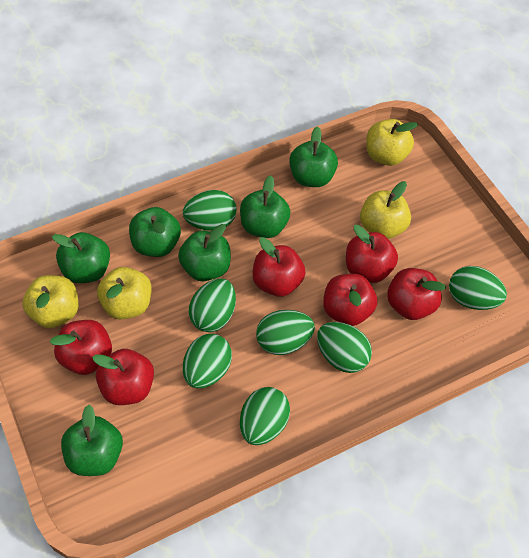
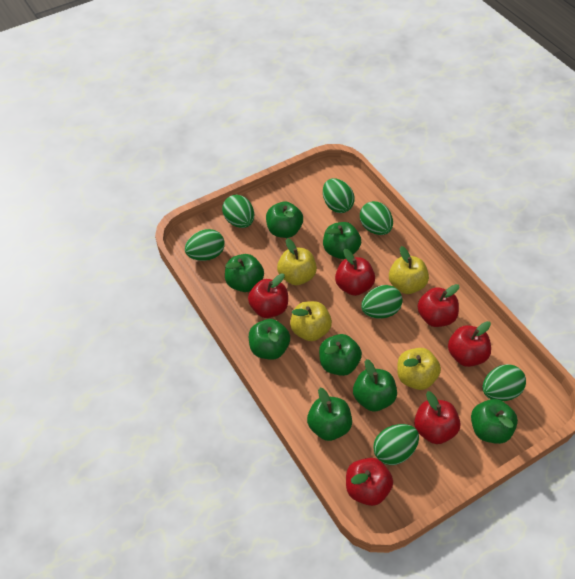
green apple: [52,232,110,283] [61,405,123,476] [129,207,181,257] [178,224,231,281] [240,175,291,238] [289,126,338,187] = 6 -> [225,254,264,292] [249,319,290,360] [266,201,303,238] [307,388,352,441] [319,334,362,376] [323,222,361,259] [353,359,397,411] [471,399,518,444] = 8

